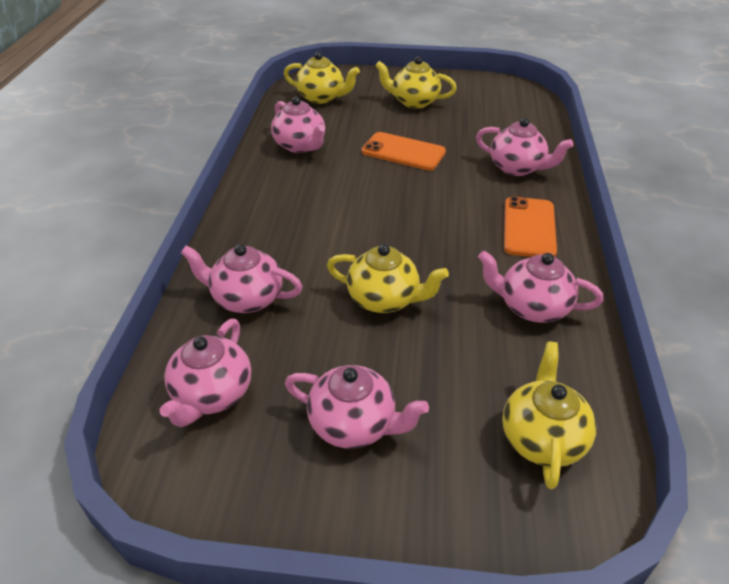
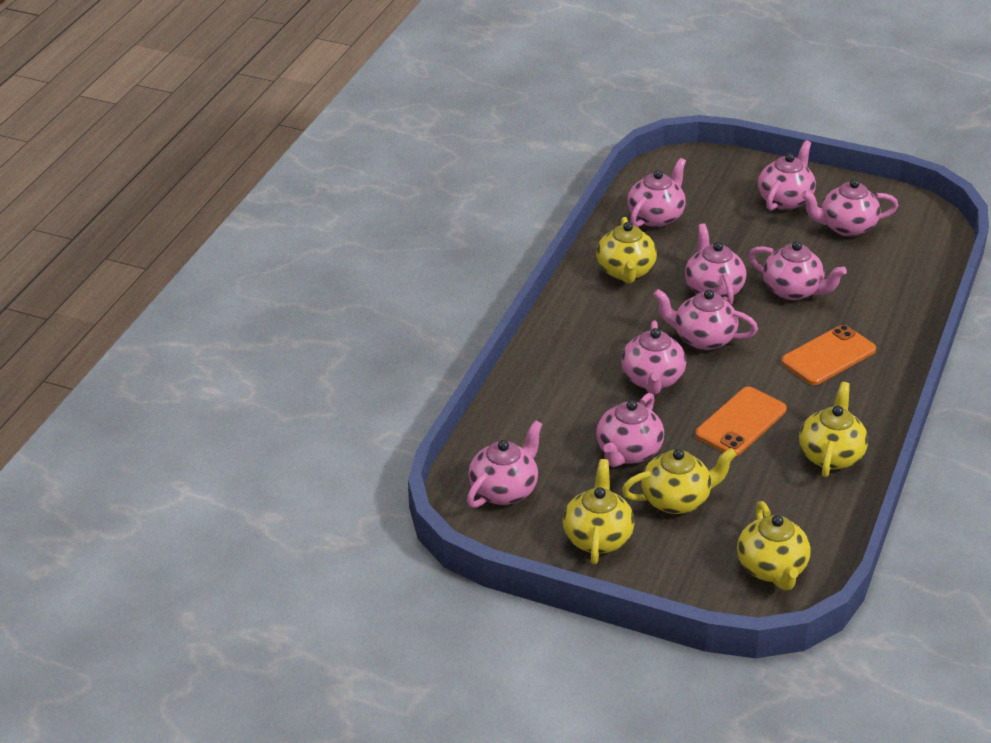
pink teapot: [159,319,251,427] [181,244,303,313] [271,97,325,153] [285,365,429,449] [476,118,574,176] [478,251,604,323] = 6 -> [467,420,543,508] [596,393,664,467] [621,320,686,395] [627,158,686,227] [653,289,758,350] [685,223,746,305] [748,241,847,300] [758,140,816,211] [801,179,899,237] = 9
yellow teapot: [284,52,360,104] [327,244,449,313] [375,56,457,109] [502,341,596,489] = 4 -> [563,459,634,564] [596,217,657,283] [622,448,737,514] [737,501,811,590] [799,382,868,477] = 5

